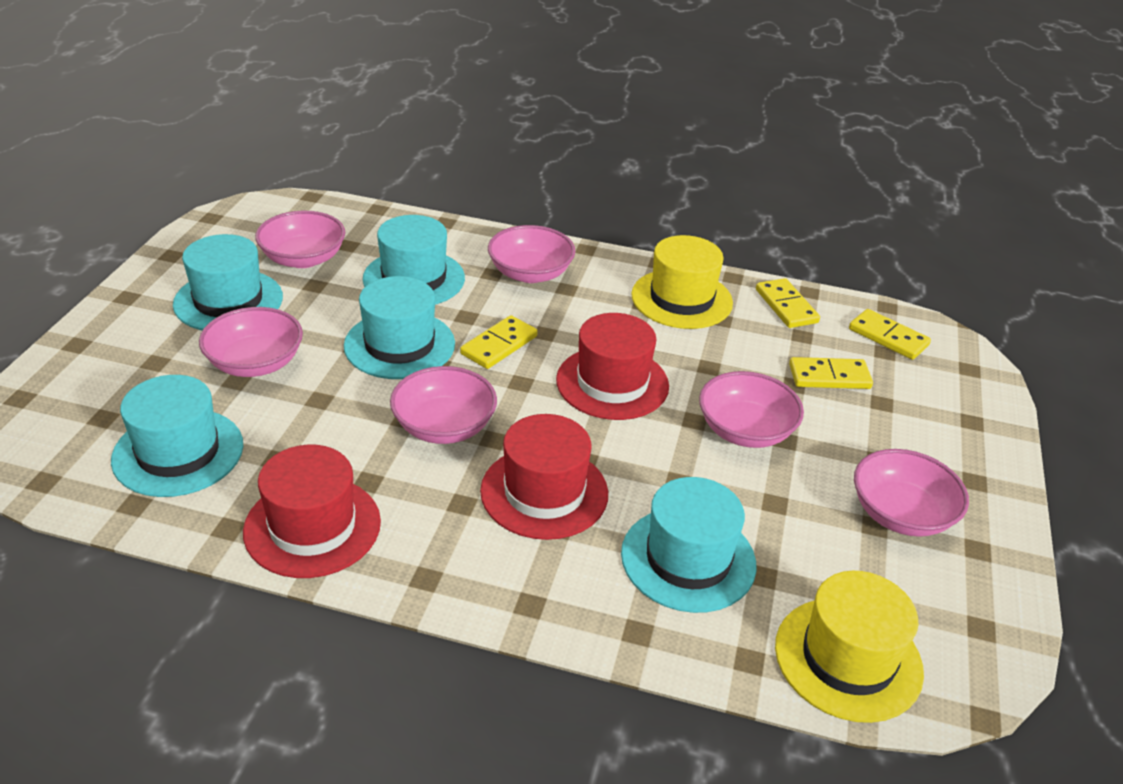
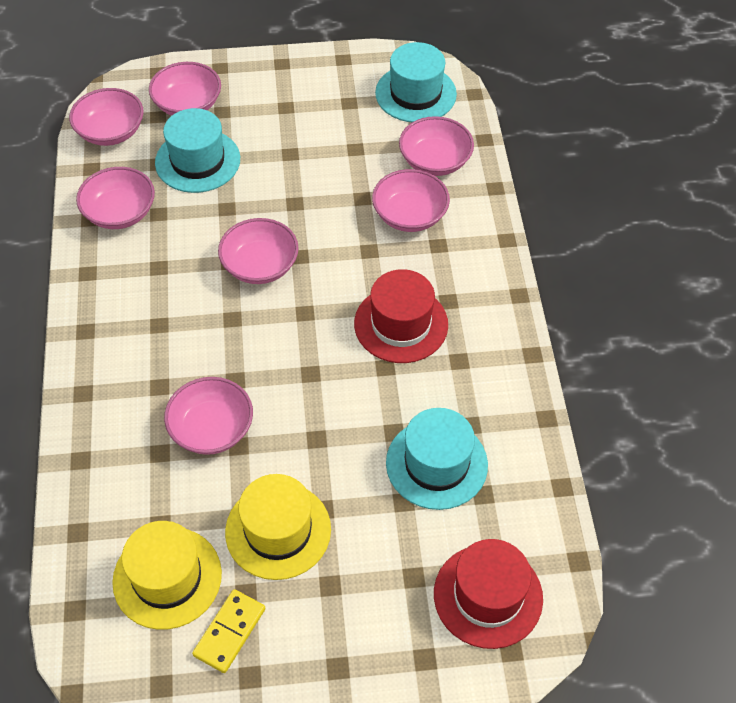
pink bowl: [199,307,303,377] [255,211,345,268] [390,366,497,444] [488,225,575,283] [699,371,804,448] [854,449,969,537] = 6 -> [69,88,144,146] [76,167,155,229] [149,62,221,116] [164,377,253,455] [218,218,299,284] [372,169,450,232] [399,116,474,176] = 7
red hat: [243,445,381,578] [480,414,608,540] [556,313,669,420] = 3 -> [354,269,448,363] [434,539,543,649] = 2
turquoise hat: [111,375,243,497] [173,234,283,330] [344,276,455,379] [363,215,465,305] [621,477,757,613] = 5 -> [155,108,240,193] [375,42,457,122] [386,408,488,510] = 3
yellow domino: [460,315,538,369] [756,278,820,328] [789,357,873,389] [849,309,931,360] = 4 -> [192,589,265,673] = 1

